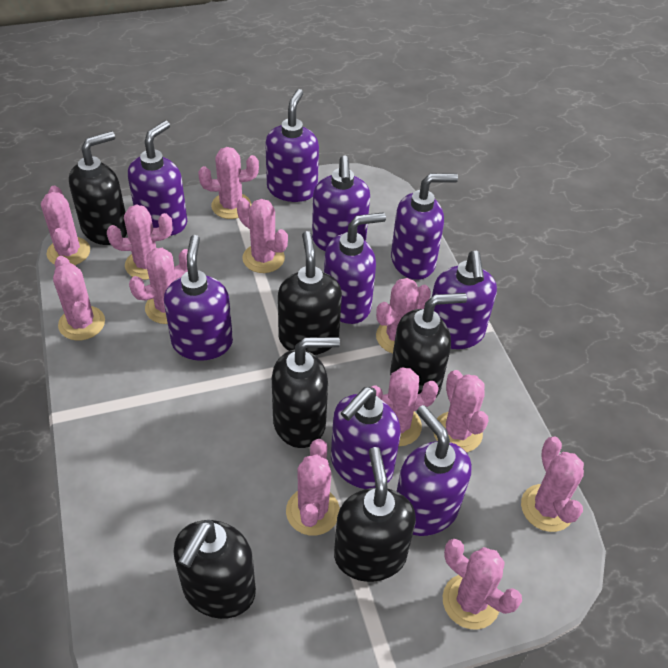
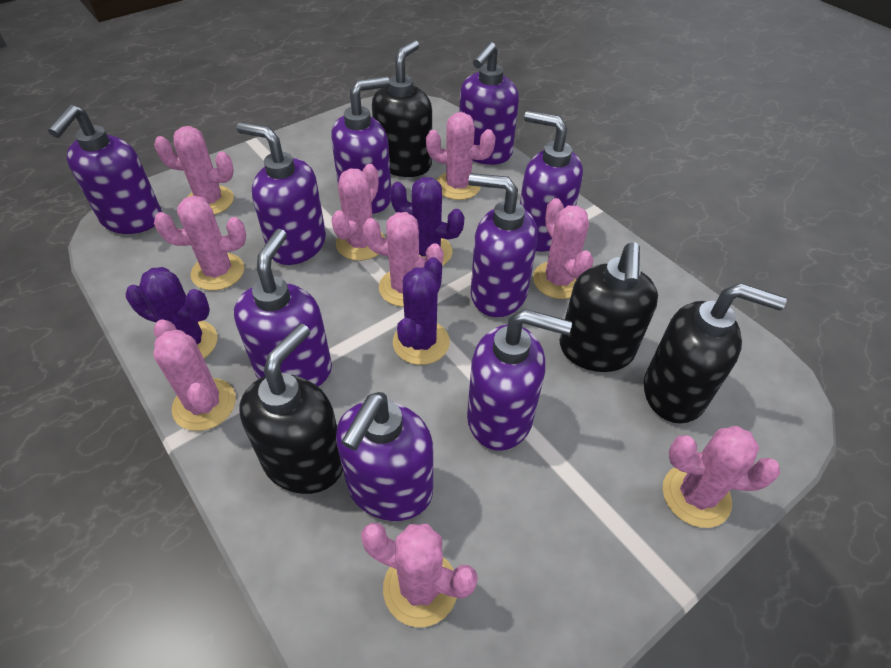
black soap dispenser: [69,131,127,245] [173,520,256,619] [272,337,340,448] [278,231,342,355] [334,447,416,582] [390,293,467,397] = 6 -> [239,323,343,494] [372,40,432,177] [560,242,658,372] [644,283,787,424] = 4
pink cactus: [41,186,90,265] [53,256,105,341] [107,204,172,280] [129,248,188,324] [198,147,259,219] [237,198,288,273] [286,439,340,536] [371,368,439,446] [376,278,431,353] [433,370,489,453] [443,539,522,630] [521,437,584,532] = 12 -> [153,320,236,431] [154,126,234,215] [154,196,246,290] [331,164,385,261] [361,523,478,627] [362,212,443,307] [426,112,496,200] [533,198,594,299] [663,426,780,528] = 9
purple cactus: none = 0 -> [126,267,218,358] [390,177,465,266] [393,257,450,365] = 3

